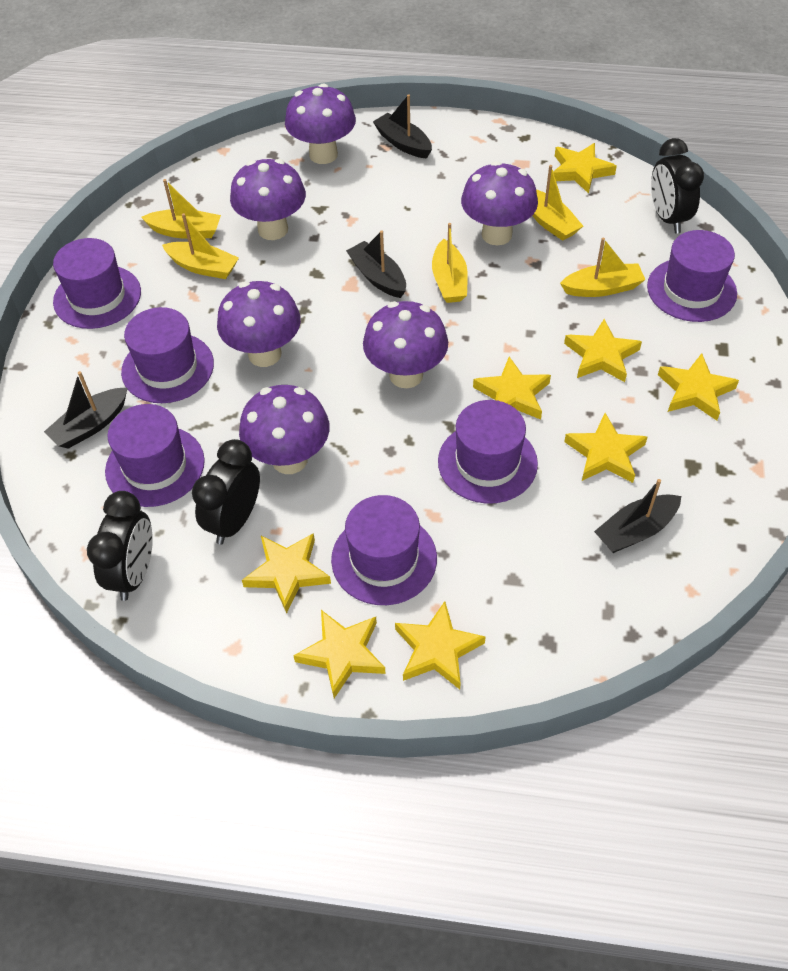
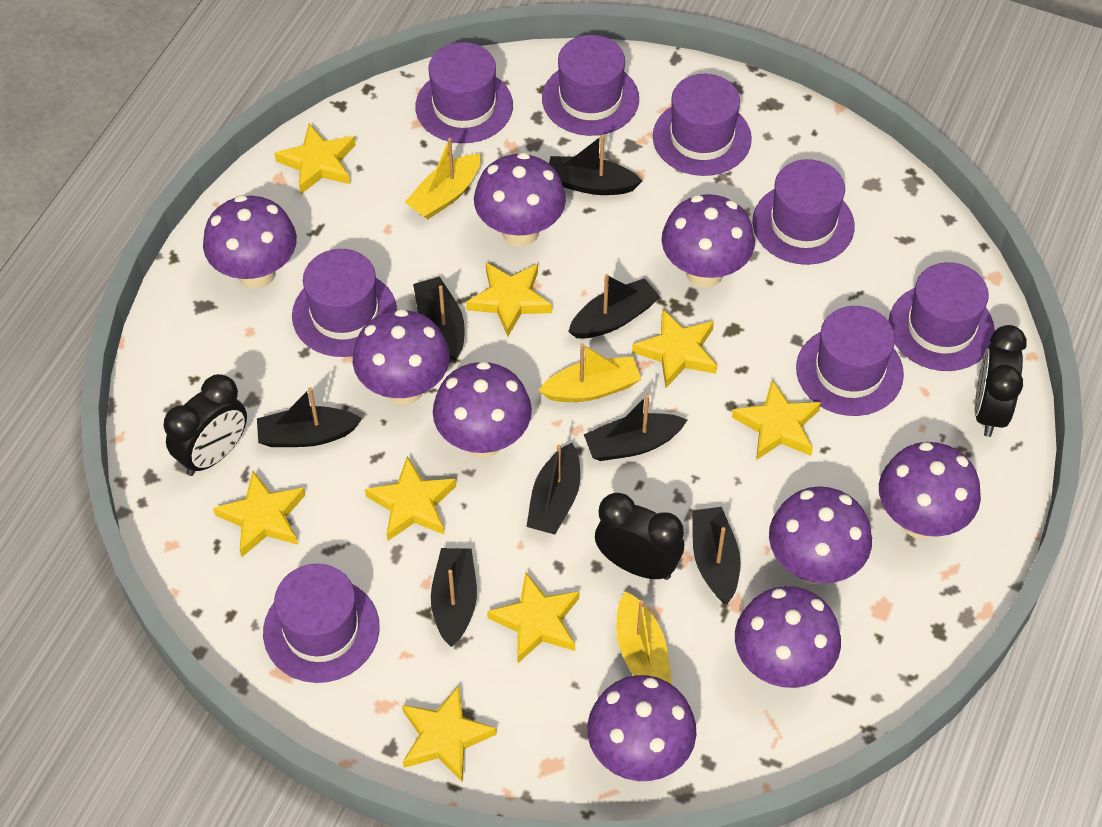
black boat: [44,371,127,449] [346,230,406,298] [373,94,432,159] [594,479,681,553] = 4 -> [257,387,362,447] [413,277,465,361] [431,548,477,647] [526,443,580,534] [549,135,642,195] [568,274,660,339] [584,395,687,461] [692,507,741,604] = 8
purple hat: [53,238,141,329] [105,404,205,507] [121,307,214,403] [331,495,437,605] [438,400,538,504] [647,230,737,322] = 6 -> [263,564,380,683] [292,249,397,357] [415,42,513,143] [542,35,639,136] [653,74,752,176] [753,159,855,265] [796,306,904,416] [889,262,995,371] = 8
purple mushroom: [217,281,301,367] [230,159,306,240] [239,385,330,474] [285,84,356,164] [363,301,448,388] [461,161,538,246] = 6 -> [203,195,297,289] [353,309,450,405] [433,361,532,458] [474,153,566,246] [587,675,696,781] [661,194,755,288] [735,586,841,688] [769,486,872,584] [879,442,981,539] = 9
yellow boat: [141,179,221,239] [162,213,239,279] [432,223,468,303] [532,165,583,241] [560,237,645,297] = 5 -> [405,138,481,219] [538,343,641,402] [616,591,672,685] = 3

